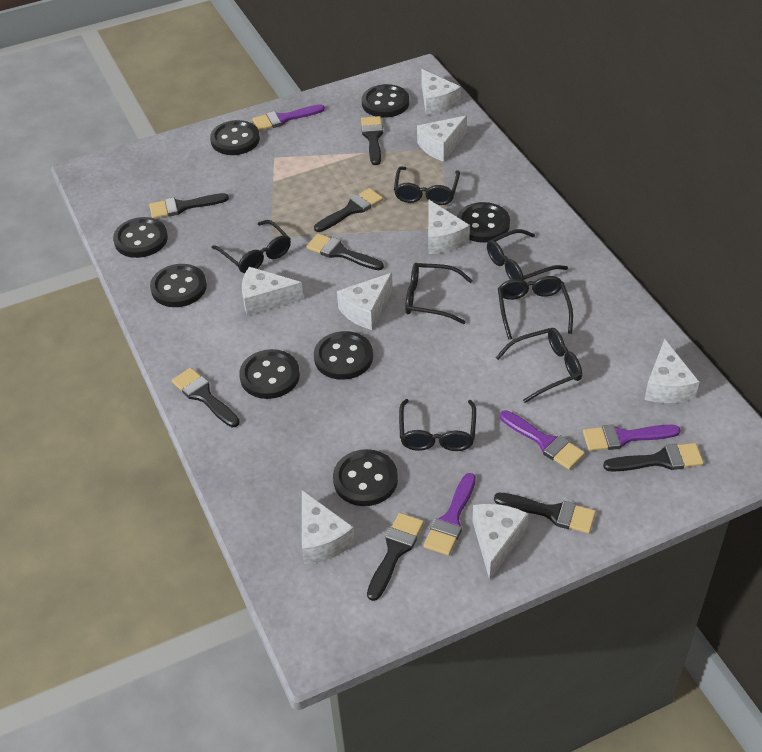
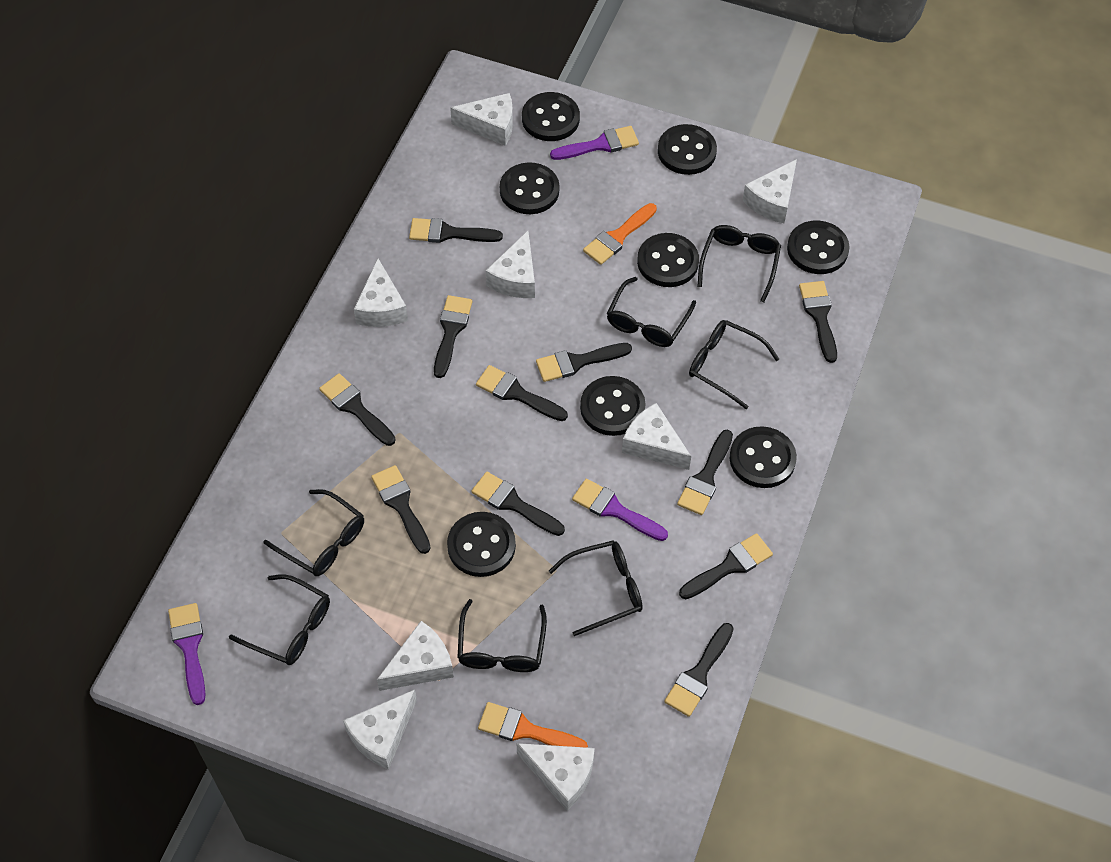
black brush: [149,193,229,218] [172,368,240,427] [306,234,384,270] [314,188,383,232] [361,116,383,165] [367,513,424,601] [494,492,596,533] [603,443,704,472] = 8 -> [319,373,396,446] [371,465,431,554] [409,218,503,243] [434,295,472,378] [472,472,565,536] [476,365,568,421] [536,343,632,382] [664,623,733,717] [677,430,733,515] [679,533,773,599] [799,281,837,363] = 11
orange brush: none = 0 -> [478,702,588,748] [583,203,657,265] = 2
purple brush: [252,104,325,131] [424,473,476,556] [500,410,585,470] [583,424,681,451] = 4 -> [168,603,205,705] [550,126,639,160] [572,479,668,541] = 3

